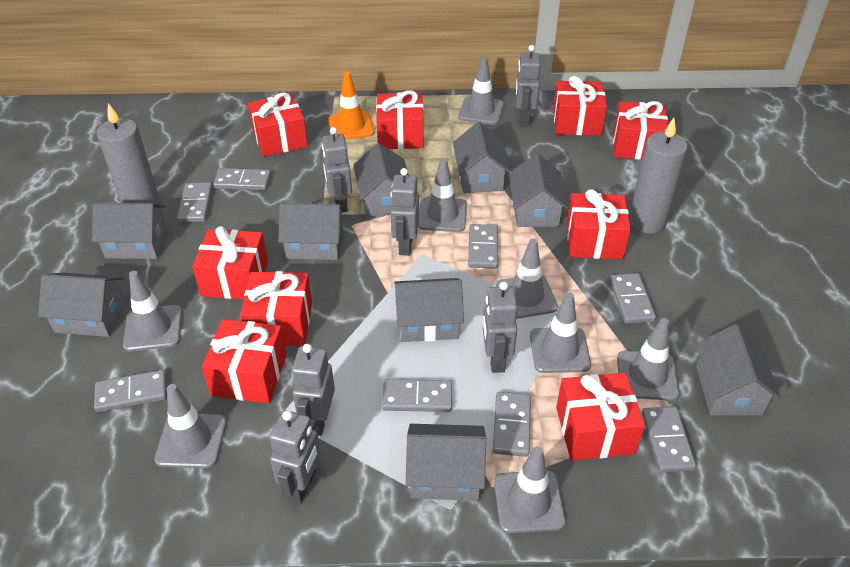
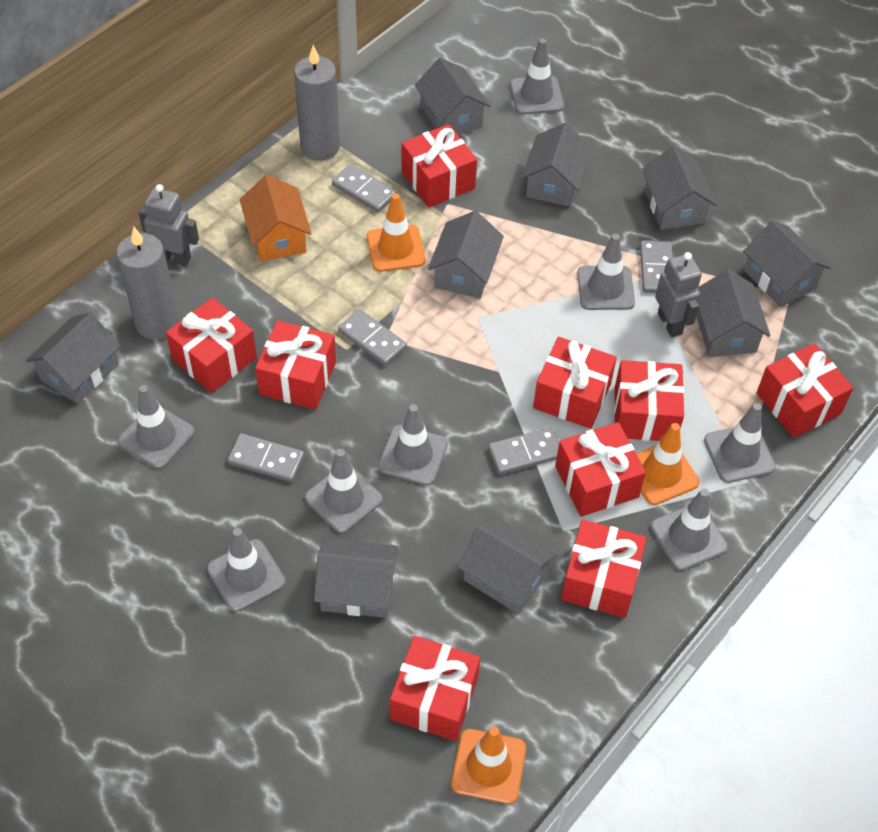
grey domino: [94,370,167,412] [177,182,213,223] [213,168,271,190] [382,379,452,412] [468,224,498,269] [493,392,531,457] [610,273,656,324] [642,406,696,473] = 8 -> [228,433,304,482] [332,164,396,212] [338,309,407,366] [488,427,559,475] [640,241,673,293] = 5
grey robot: [269,410,321,503] [292,344,335,436] [322,127,352,213] [390,168,419,256] [483,282,518,373] [516,45,541,126] = 6 -> [138,184,199,266] [655,252,702,337] = 2
orange house: none = 0 -> [240,175,312,261] = 1
orange traffic cone: [328,72,374,140] = 1 -> [367,193,426,272] [451,726,526,804] [636,423,699,505] = 3

